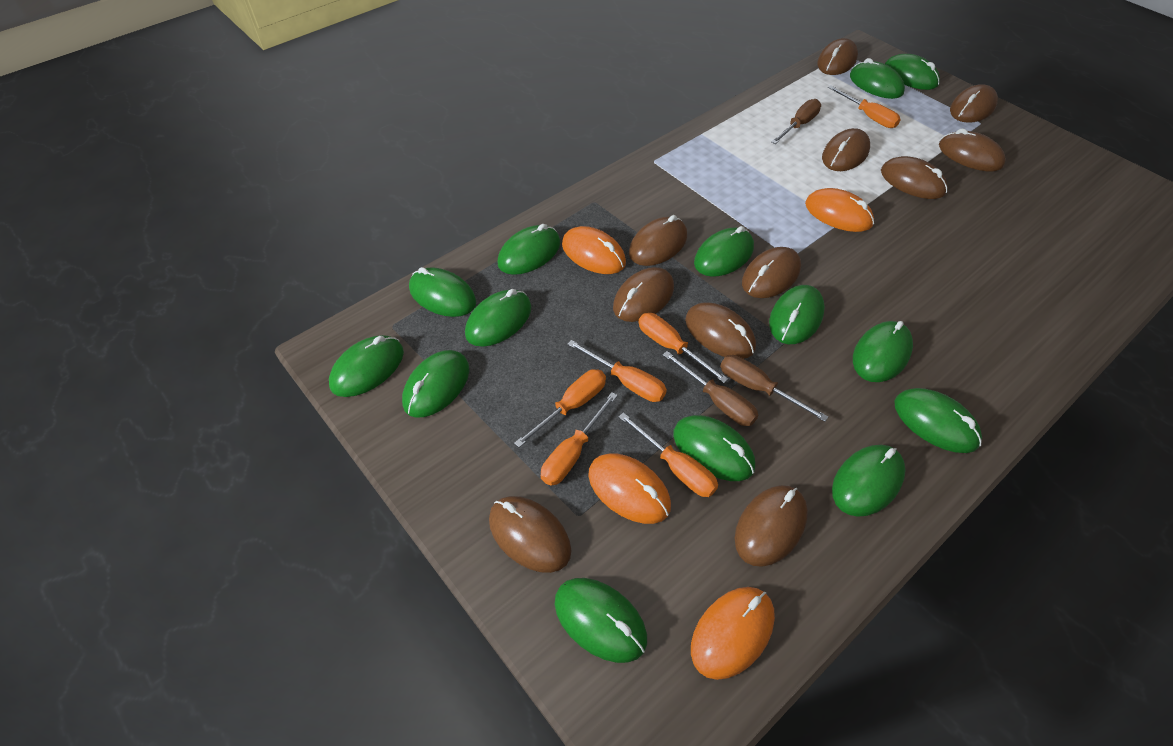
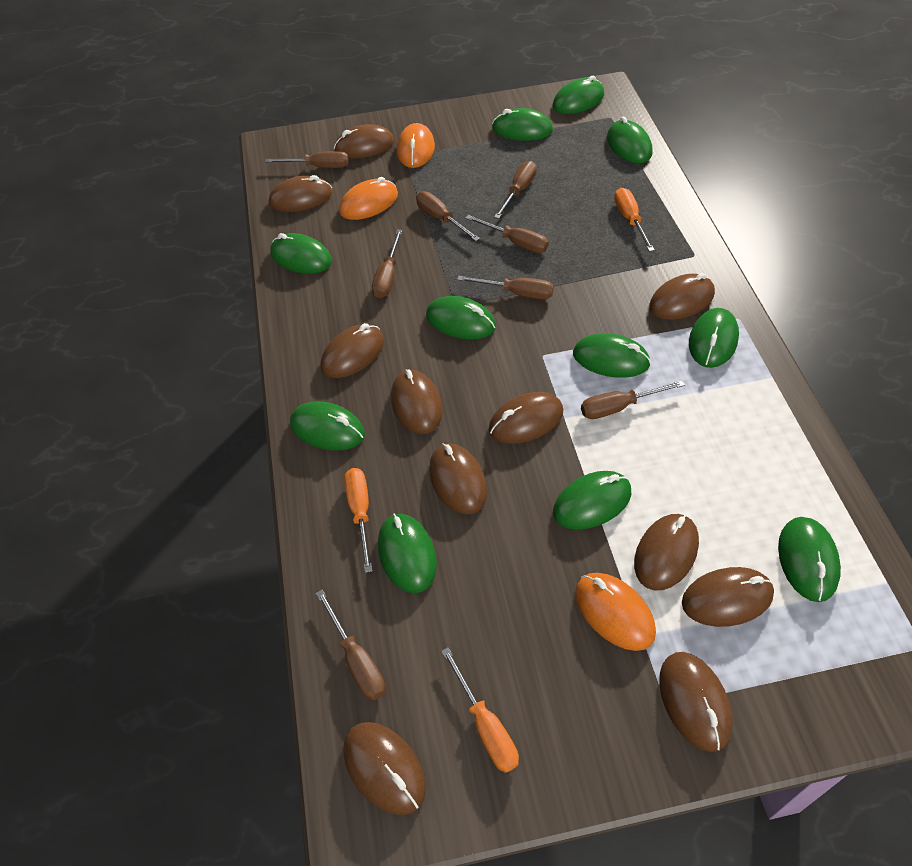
brown screwdriver: [663,351,758,426] [720,355,828,422] [771,99,821,144] = 3 -> [265,151,349,168] [316,590,385,700] [372,229,403,298] [416,192,480,241] [457,276,554,300] [465,215,549,253] [494,161,537,219] [581,380,685,419] = 8
green mouse: [329,335,404,397] [402,350,469,418] [409,267,476,317] [465,289,531,347] [497,224,560,275] [555,578,647,663] [673,415,755,481] [694,226,754,277] [769,285,825,344] [832,445,906,517] [850,58,905,99] [853,321,913,382] [885,54,940,90] [894,388,982,453] = 14 -> [270,233,332,274] [290,401,365,451] [378,514,437,593] [426,296,496,339] [492,108,553,141] [553,76,604,114] [553,471,631,530] [573,333,651,378] [607,117,653,163] [689,308,739,368] [778,517,841,602] = 11
orange mouse: [562,226,626,274] [588,454,671,524] [691,587,775,680] [805,188,874,232] = 4 -> [339,177,398,220] [397,123,435,168] [575,573,656,651] = 3
orange screwdriver: [514,369,606,448] [541,392,618,486] [567,340,667,402] [619,413,718,497] [639,313,728,383] [828,85,901,128] = 6 -> [344,468,372,573] [441,647,519,773] [614,188,655,252] = 3

